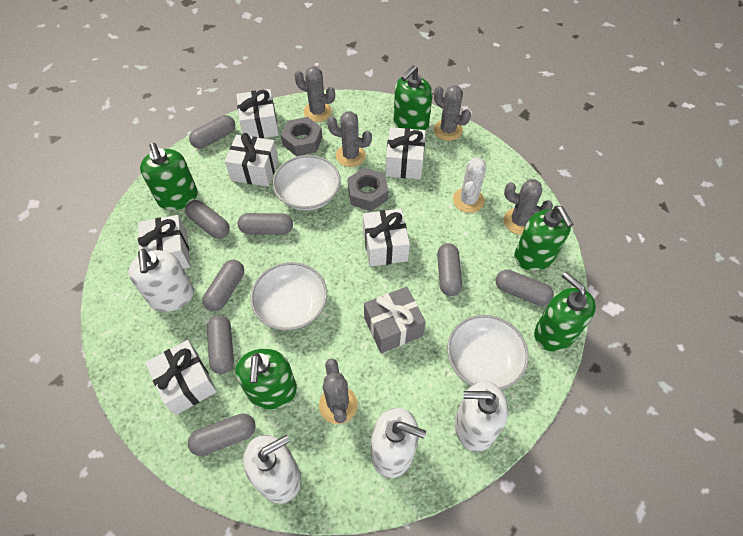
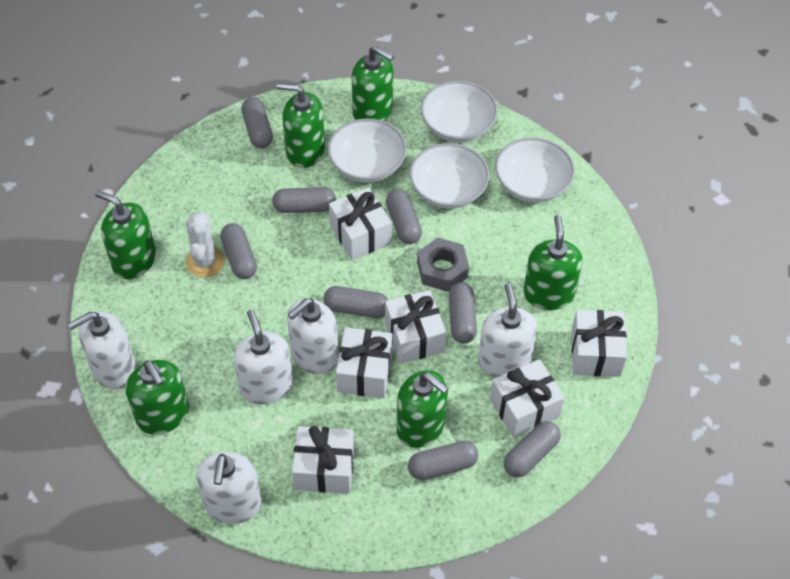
green soap dispenser: [140,143,198,210] [235,349,297,409] [394,65,433,133] [514,206,573,271] [534,272,596,352] = 5 -> [95,190,156,279] [125,360,189,435] [277,83,325,168] [352,46,394,121] [397,370,448,448] [523,215,583,310] = 6
grey cactus: [294,67,335,122] [319,358,358,424] [327,111,372,167] [434,85,471,141] [503,179,553,235] = 5 -> none = 0
grey gift: [364,287,426,353] = 1 -> none = 0
grey nut: [281,117,323,156] [347,168,388,211] = 2 -> [417,238,469,292] = 1
white bowl: [250,262,327,331] [273,155,341,211] [447,315,529,390] = 3 -> [328,118,407,183] [410,143,490,209] [421,81,498,142] [495,137,575,203] = 4
white soap dispenser: [128,249,194,312] [243,435,301,504] [371,408,426,478] [455,381,508,452] = 4 -> [68,311,136,390] [196,452,262,524] [233,310,293,405] [287,298,339,375] [478,283,538,378] = 5

